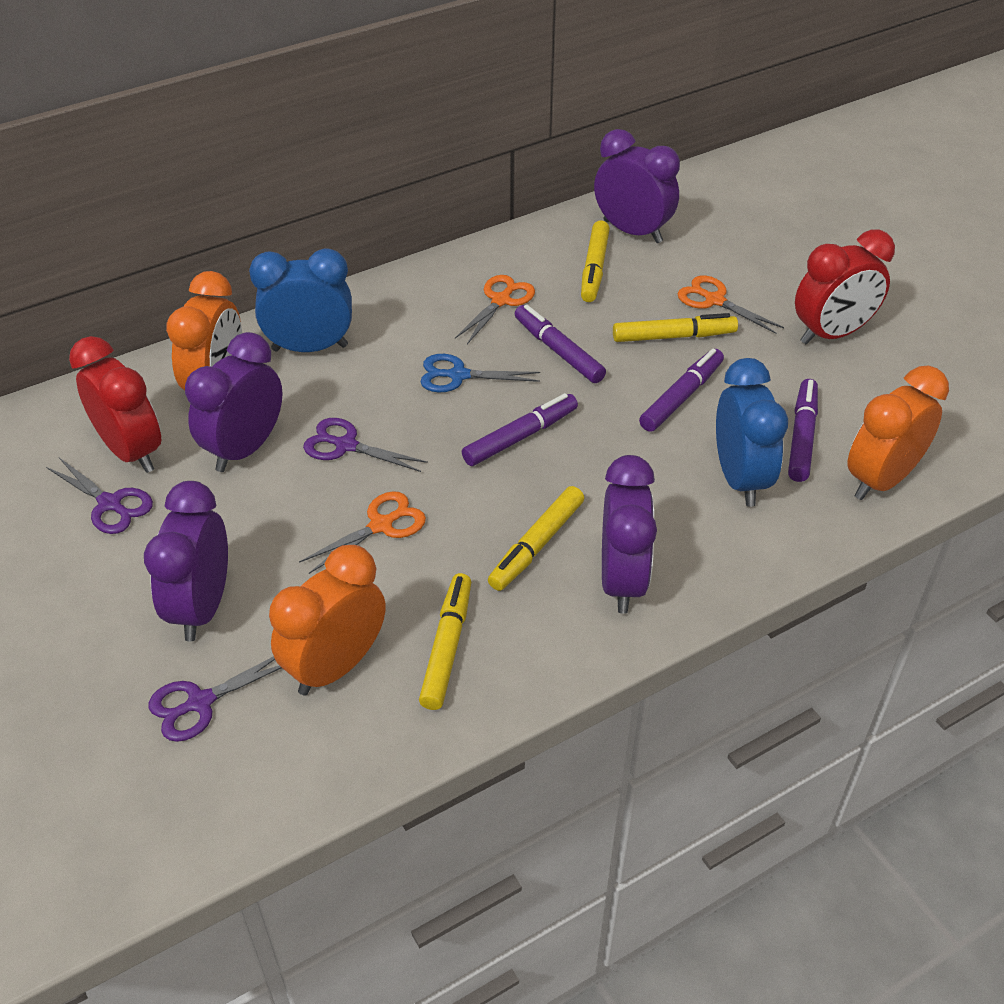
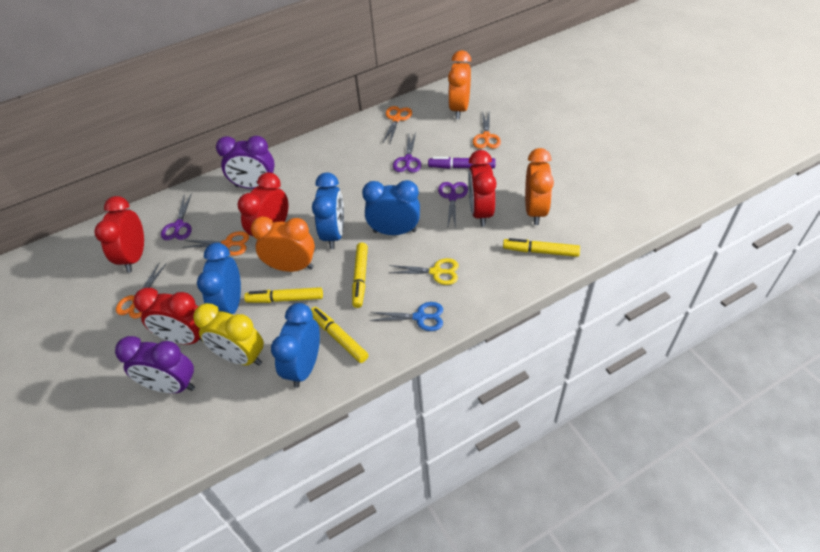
blue clock: [249,248,352,352] [716,358,788,507] = 2 -> [197,243,241,314] [271,303,320,388] [312,173,344,249] [362,180,420,235] = 4
orange scissors: [299,491,426,574] [455,275,535,344] [678,275,784,334] = 3 -> [116,263,166,319] [183,231,249,256] [383,106,412,143] [473,110,501,149] = 4
purple clock: [144,481,228,641] [185,332,283,472] [594,129,680,243] [602,455,657,614] = 4 -> [115,336,195,393] [216,136,275,189] = 2
purple marker: [462,393,578,466] [515,305,606,383] [639,349,724,432] [788,379,818,482] = 4 -> [428,157,496,169] = 1
red clock: [69,336,161,473] [795,229,895,345] = 2 -> [94,196,144,273] [133,288,203,345] [238,172,288,237] [468,150,496,226] = 4
yellow clock: none = 0 -> [193,303,264,366] = 1
yellow scissors: none = 0 -> [389,258,459,285] = 1

